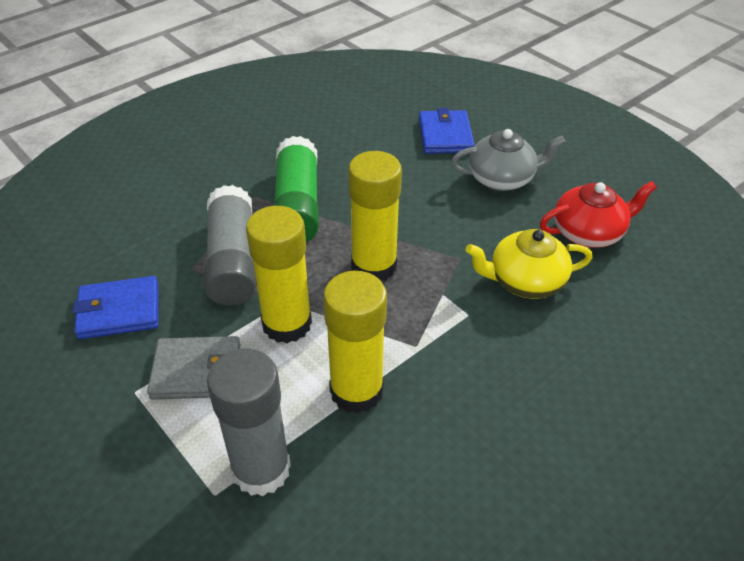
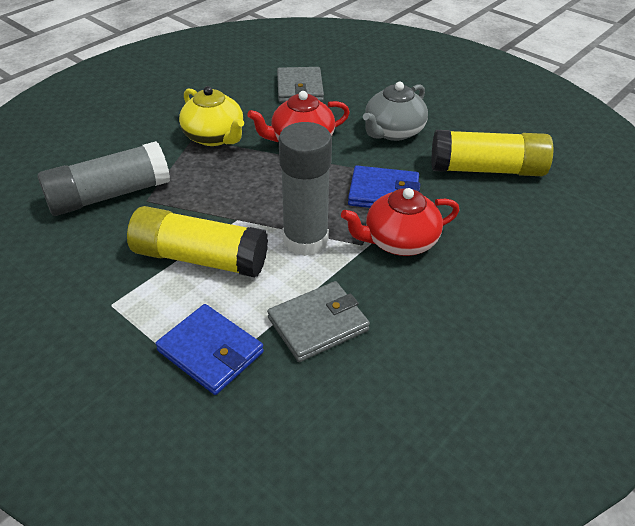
green glue stick: [273,136,319,242] = 1 -> none = 0
grey wallet: [147,336,240,400] = 1 -> [267,281,370,362] [277,67,324,103] = 2
red teapot: [540,181,657,248] = 1 -> [247,91,350,142] [341,188,459,256] = 2
yellow glue stick: [246,206,312,343] [323,271,387,414] [348,151,402,281] = 3 -> [127,206,268,277] [431,130,553,176] = 2

